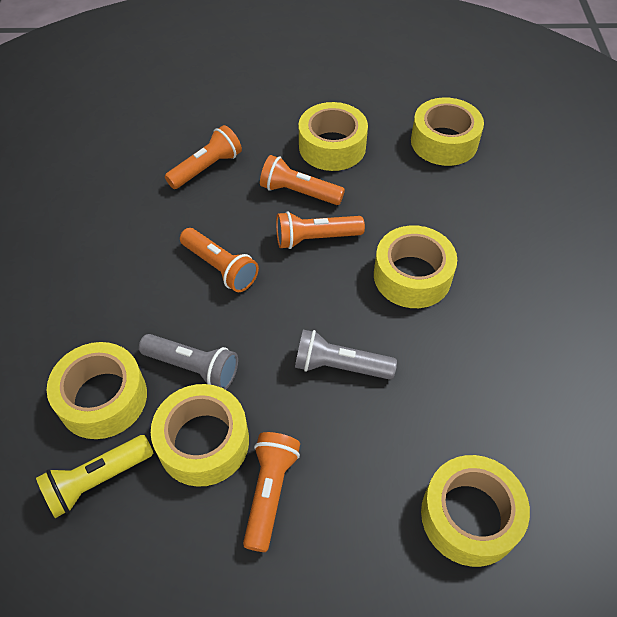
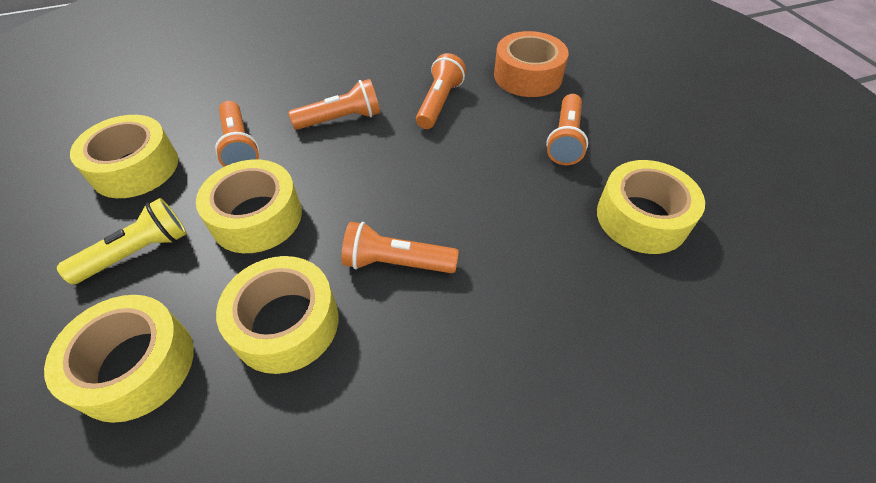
grey flashlight: [139,334,238,390] [295,330,397,380] = 2 -> none = 0
orange tape: none = 0 -> [494,31,569,97] = 1
yellow tape: [47,342,147,439] [151,384,249,487] [299,102,368,171] [374,225,457,308] [411,97,484,166] [421,455,530,567] = 6 -> [44,295,194,423] [70,115,178,198] [196,159,302,253] [216,256,339,374] [597,160,705,254] = 5

